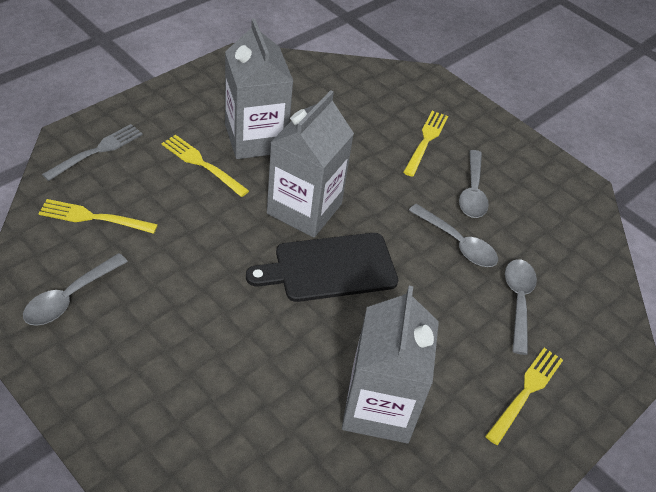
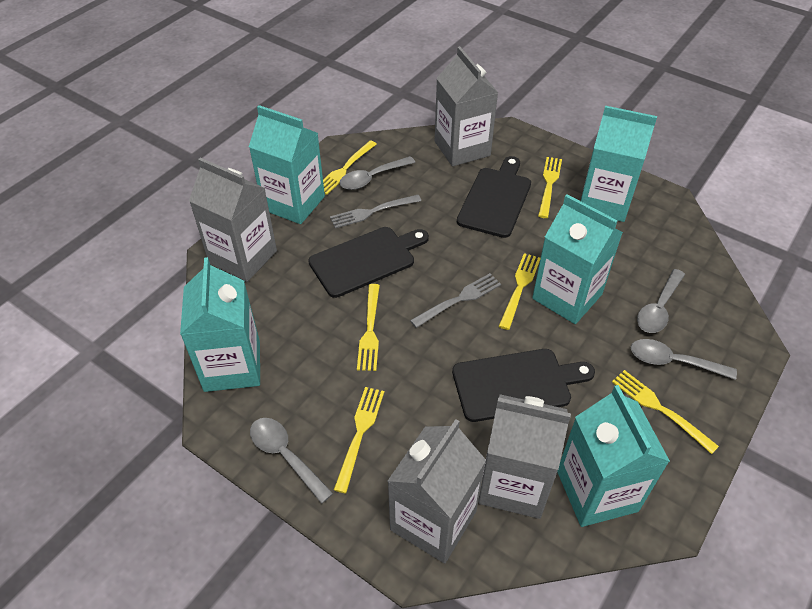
black cutting board: [246,233,398,302] = 1 -> [308,227,429,298] [452,349,595,422] [457,156,531,238] = 3
grey carton: [225,18,293,159] [267,90,354,237] [342,286,439,443] = 3 -> [189,158,277,282] [388,419,486,563] [435,46,498,166] [478,394,571,519] = 4
grey fork: [42,124,143,181] = 1 -> [330,195,421,228] [410,273,501,328] = 2
turquoise carton: none = 0 -> [180,257,260,392] [249,105,325,224] [532,194,623,324] [557,385,670,527] [581,106,657,222] = 5
yellow fork: [38,199,158,234] [161,135,249,197] [403,111,448,177] [485,348,563,445] = 4 -> [323,141,377,195] [334,387,384,493] [357,284,380,371] [499,253,541,330] [538,157,562,218] [612,370,719,454] = 6

